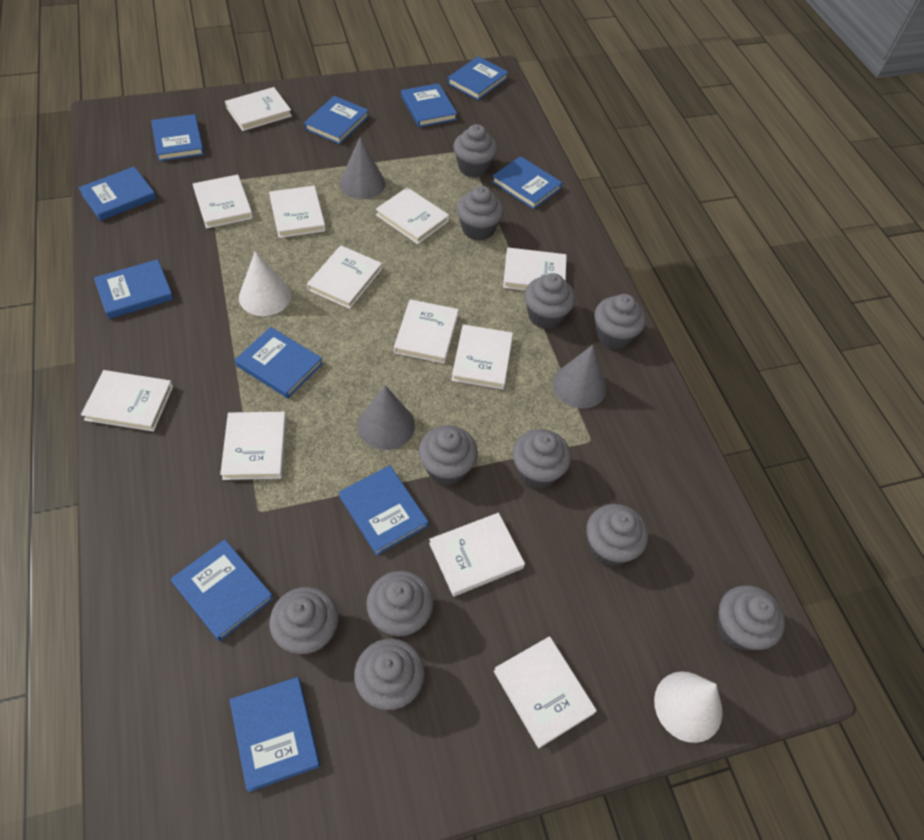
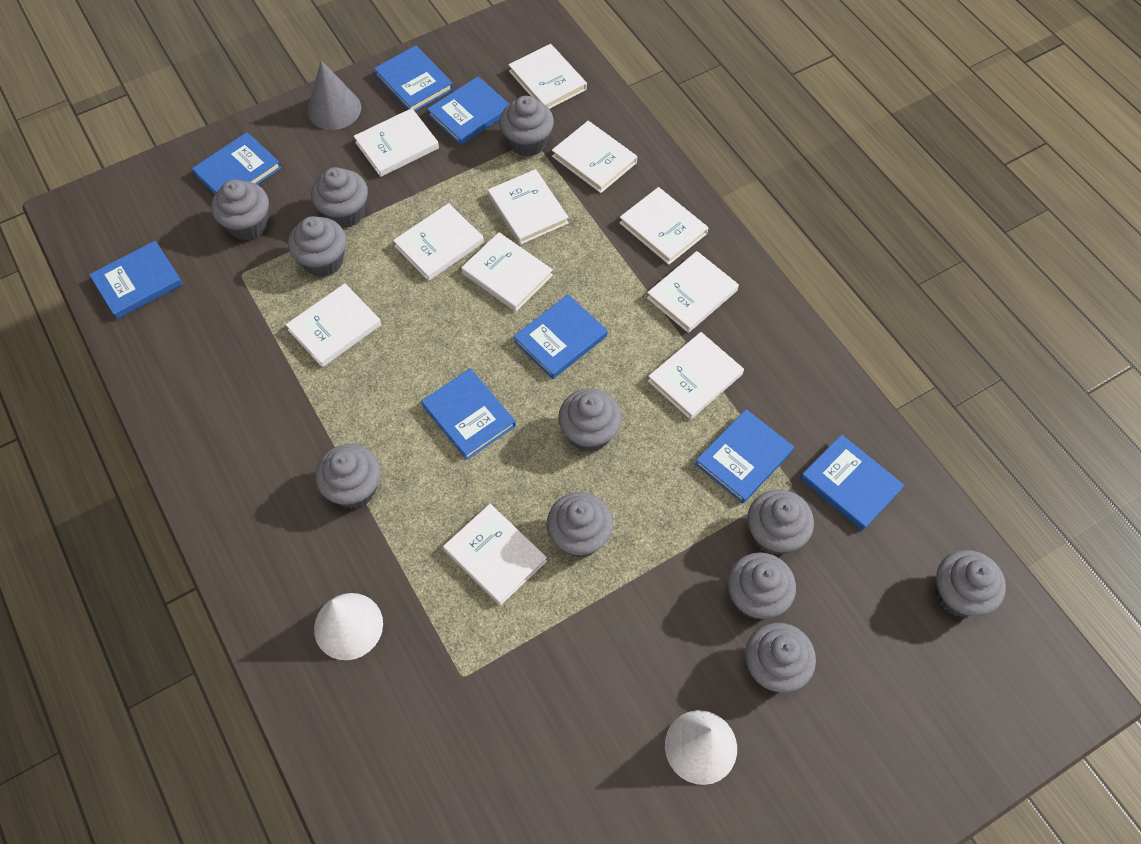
blue book: [78,167,157,221] [94,259,174,319] [151,114,204,161] [171,539,274,641] [230,677,320,792] [235,327,323,398] [304,96,369,144] [339,465,429,555] [401,83,457,127] [447,56,509,100] [492,156,562,209] = 11 -> [89,241,183,319] [192,132,281,194] [374,45,454,111] [421,369,516,460] [427,76,509,145] [513,294,608,379] [695,409,794,504] [800,434,904,531] = 8
grey cone: [340,137,386,199] [358,385,415,450] [553,345,606,408] = 3 -> [308,61,361,130] = 1
white book: [81,370,173,432] [193,175,253,229] [220,412,287,480] [225,87,292,131] [269,186,326,238] [307,245,382,309] [376,187,449,244] [394,299,459,364] [429,513,525,597] [452,324,513,389] [494,636,597,748] [503,247,567,290] = 12 -> [286,283,382,367] [354,108,439,177] [393,203,484,281] [443,504,547,605] [461,232,553,312] [488,169,569,245] [509,44,587,109] [552,121,637,193] [619,187,708,265] [647,251,739,333] [648,332,744,420] = 11

